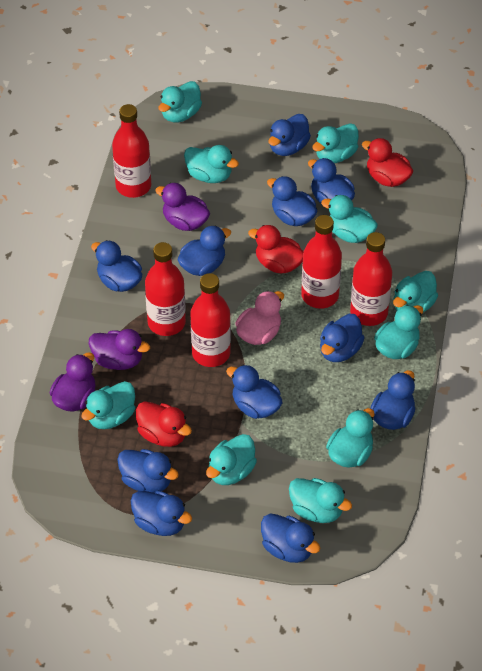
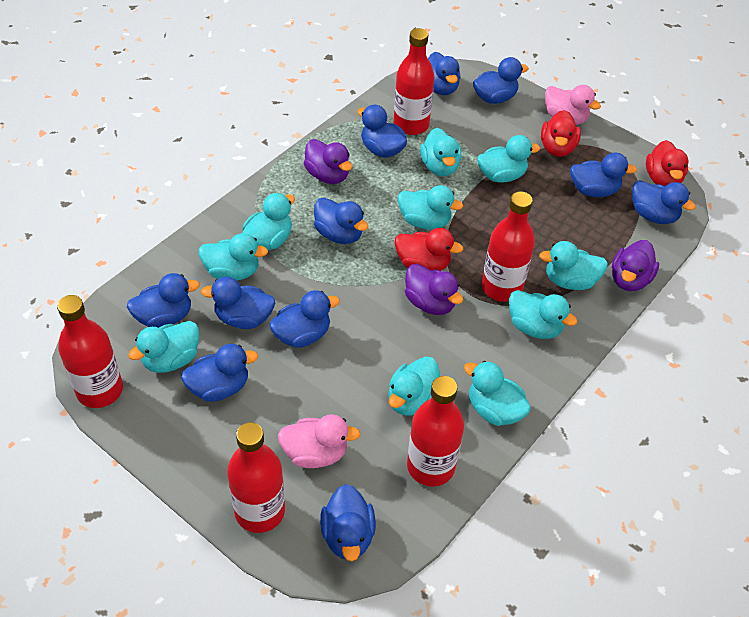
pink duck: [235,291,284,345] = 1 -> [278,414,361,468] [545,85,601,125] = 2

